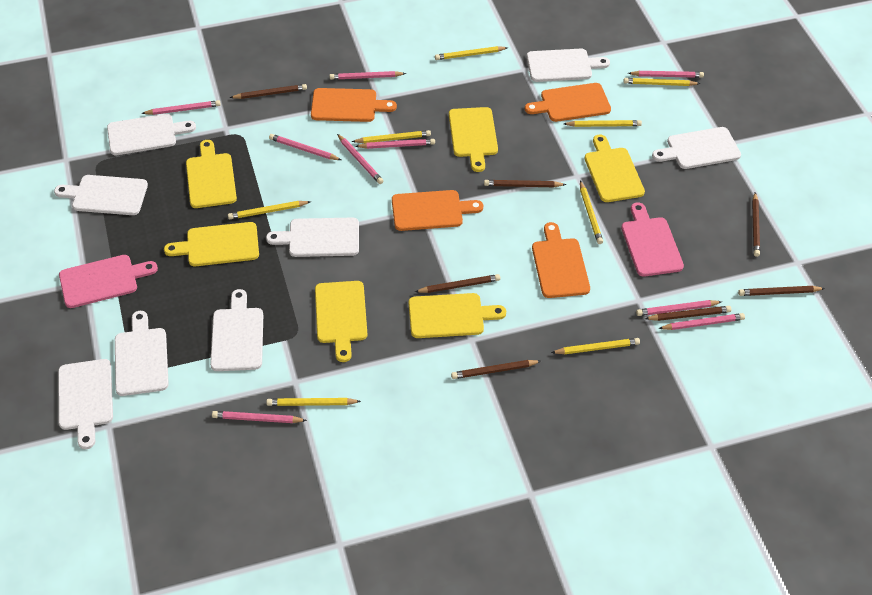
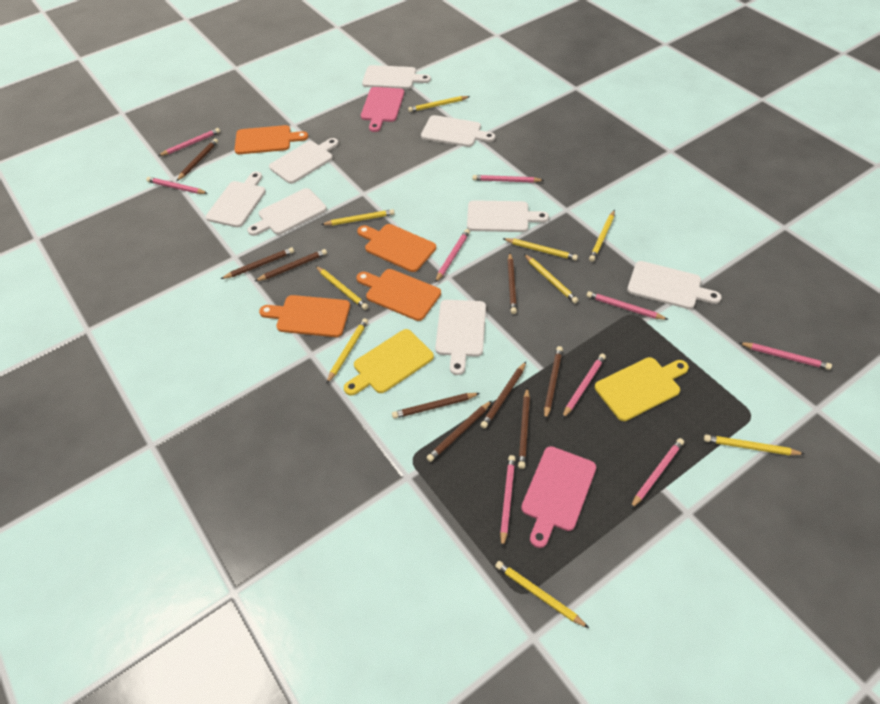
brown pencil: [230,84,307,99] [415,274,500,293] [451,360,541,379] [484,180,566,187] [645,306,732,321] [738,286,825,296] [752,192,760,257] = 7 -> [177,138,218,181] [221,247,294,279] [255,249,327,281] [392,393,480,419] [426,401,492,462] [480,362,526,429] [508,253,517,314] [518,387,530,469] [544,346,563,420] = 9
yellow cutting board: [164,222,259,266] [186,140,237,208] [315,281,367,362] [409,293,506,338] [449,107,498,172] [585,135,645,202] = 6 -> [344,329,434,396] [595,357,689,421] = 2
yellow pencil: [228,201,311,219] [266,398,361,406] [352,130,431,143] [435,46,508,60] [551,338,640,354] [564,120,642,127] [580,181,603,244] [623,78,700,86] = 8 -> [316,266,368,310] [321,209,395,225] [326,318,368,384] [408,96,470,112] [495,561,589,628] [503,238,578,261] [524,254,578,303] [589,210,615,262] [704,435,804,455] = 9

